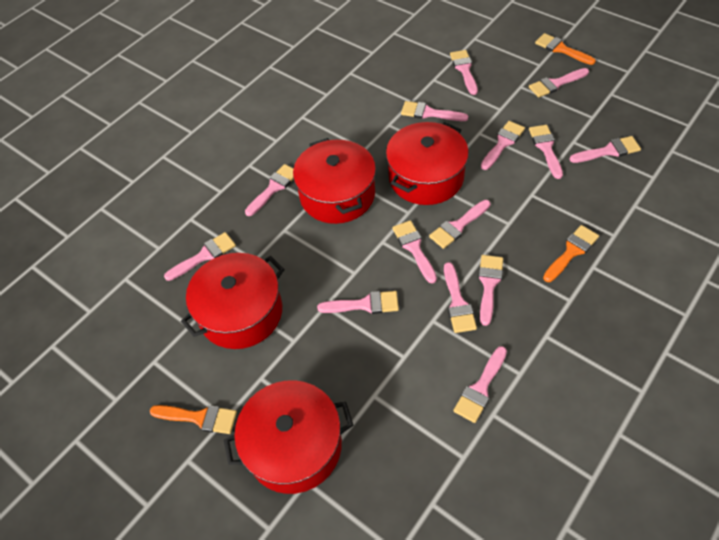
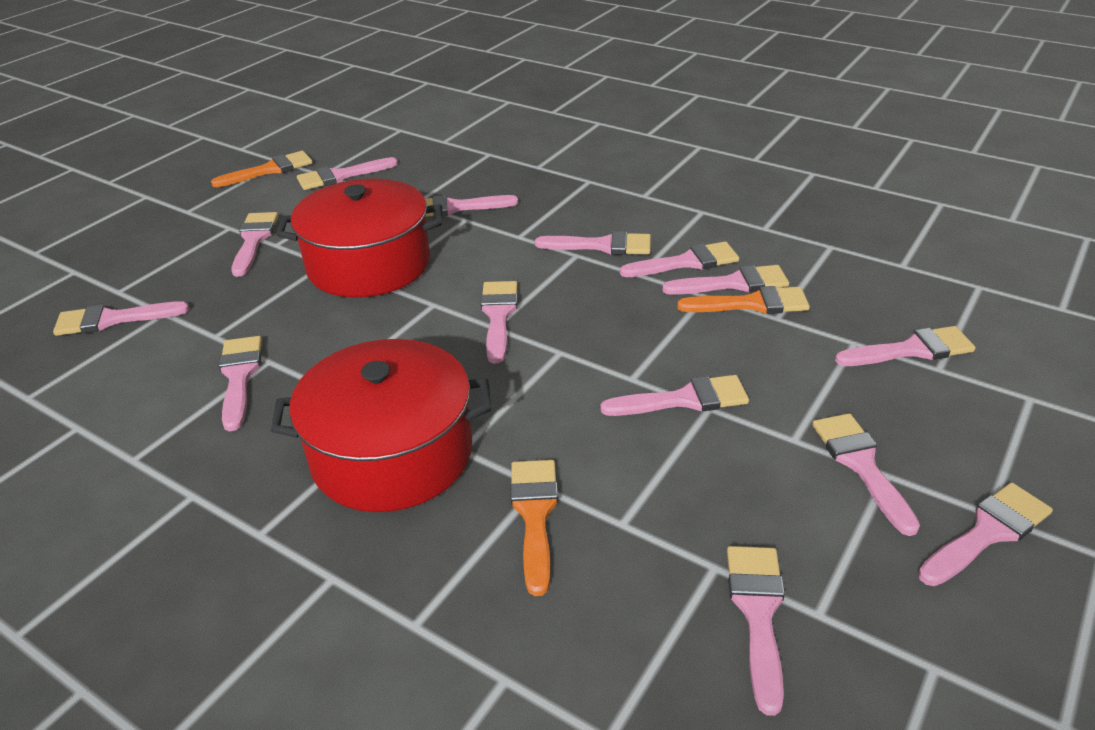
red pot: [181,253,285,349] [224,380,353,494] [293,138,376,224] [386,122,469,205] = 4 -> [270,339,491,512] [276,179,442,298] = 2

